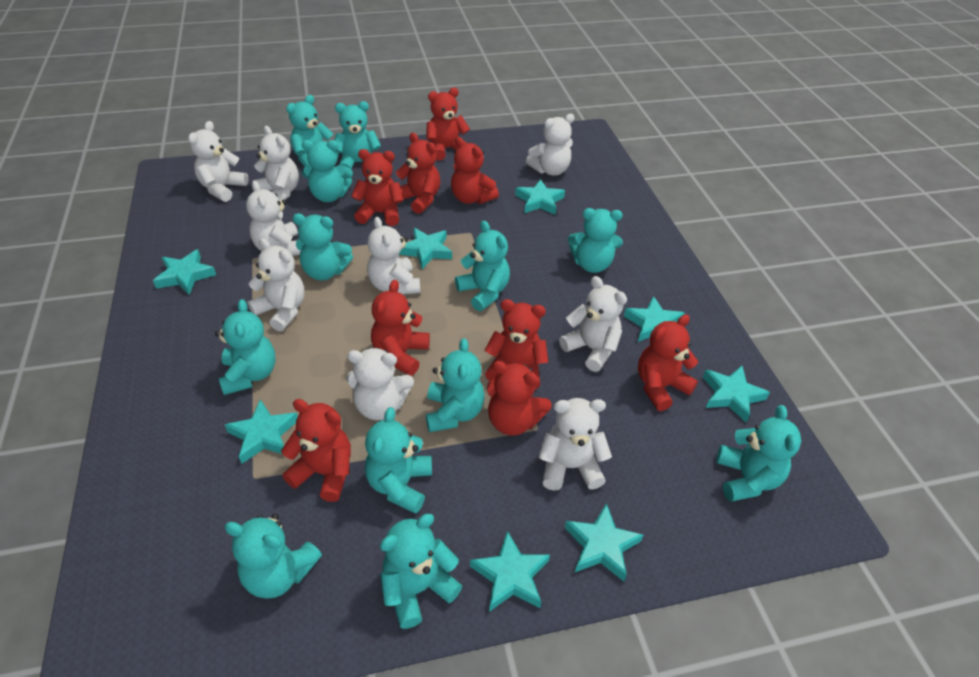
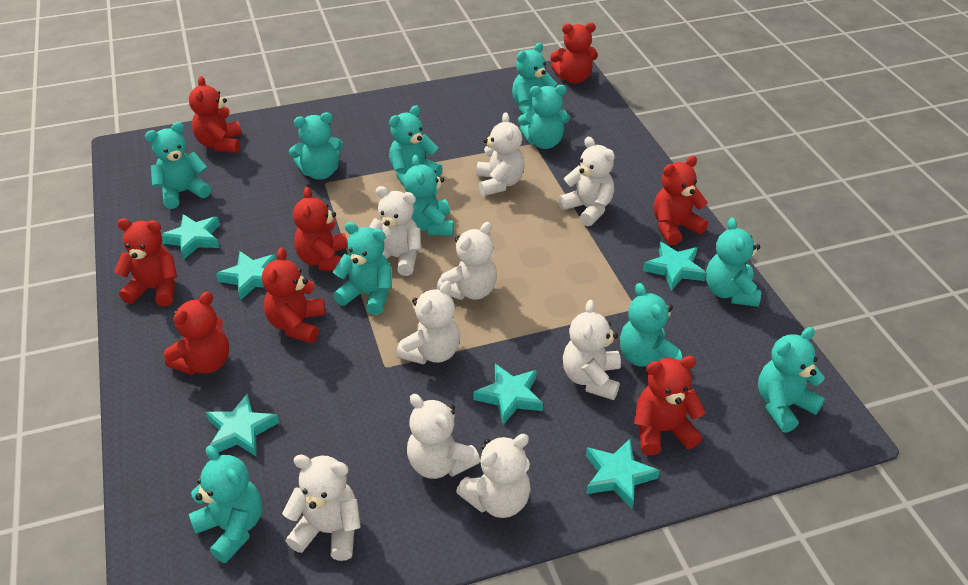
red teddy bear: [281,399,351,502] [351,149,403,226] [371,280,430,376] [396,133,440,214] [426,88,470,160] [451,137,499,204] [484,299,548,389] [487,361,552,436] [638,314,698,411] = 9 -> [114,218,177,306] [164,291,229,375] [189,76,242,153] [262,248,325,343] [293,187,347,272] [550,22,598,84] [634,356,706,455] [653,156,708,245] = 8
turquoise star: [153,249,216,295] [225,399,298,464] [399,228,452,269] [470,531,550,612] [515,179,565,215] [565,503,644,581] [624,296,685,342] [703,366,770,423] = 8 -> [161,214,220,260] [206,394,279,457] [216,251,277,301] [473,364,543,425] [586,439,660,508] [643,242,706,291] = 6
turquoise teddy bear: [215,299,276,395] [224,514,322,599] [286,95,339,167] [293,213,353,281] [302,140,353,202] [335,101,381,169] [365,407,432,514] [380,514,462,629] [426,338,485,432] [455,221,510,311] [568,208,623,273] [716,405,801,502] = 12 -> [145,122,211,209] [189,445,262,563] [289,112,344,180] [333,222,392,315] [389,105,442,186] [403,155,454,236] [512,43,557,114] [518,85,570,149] [620,283,682,367] [706,217,761,307] [758,327,825,433] = 11

